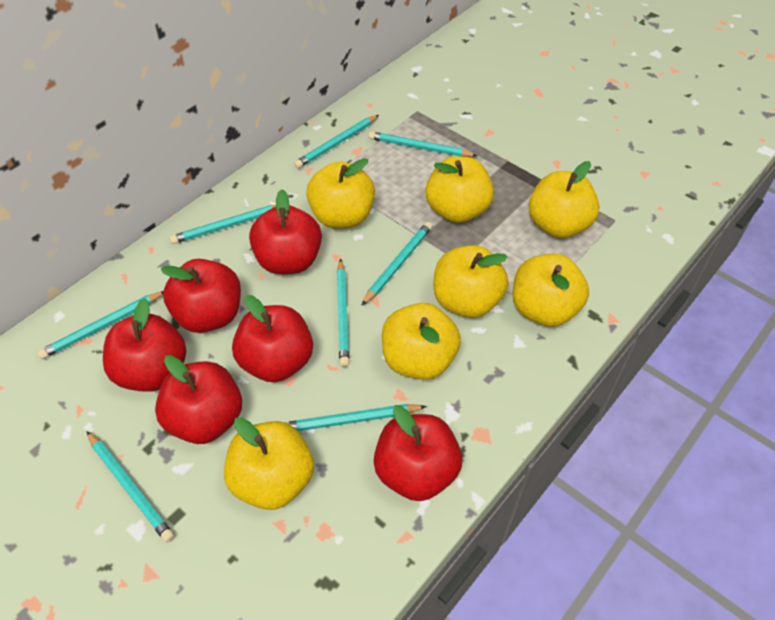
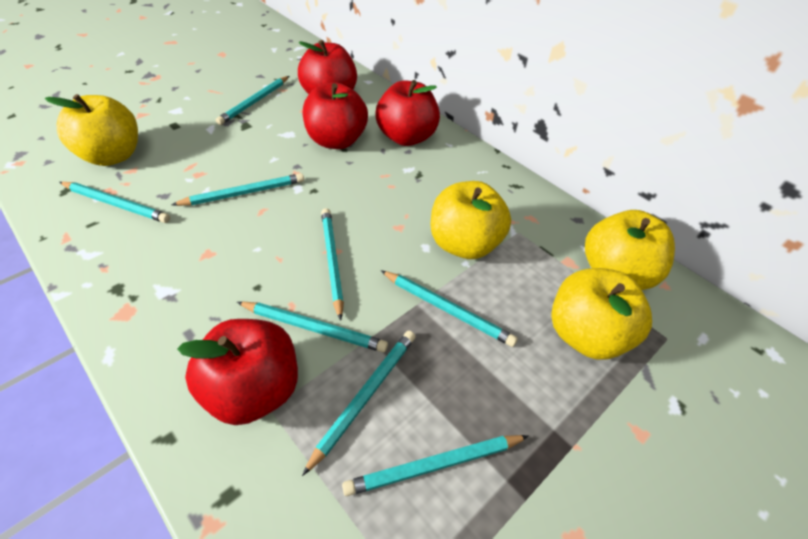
red apple: [103,298,186,392] [155,355,242,444] [161,259,241,333] [232,295,313,382] [249,189,322,274] [374,405,462,501] = 6 -> [177,319,298,425] [298,40,357,94] [303,83,368,149] [375,80,440,146] = 4
yellow apple: [224,417,314,510] [306,158,375,229] [382,303,461,380] [425,156,494,223] [434,245,508,318] [513,254,589,327] [529,161,599,238] = 7 -> [45,94,138,166] [431,181,511,259] [551,268,652,360] [585,210,675,290] = 4

